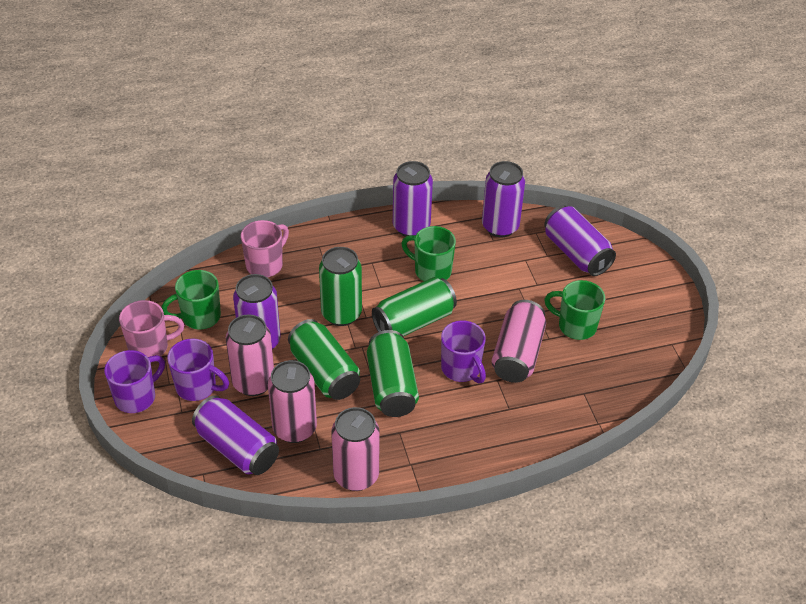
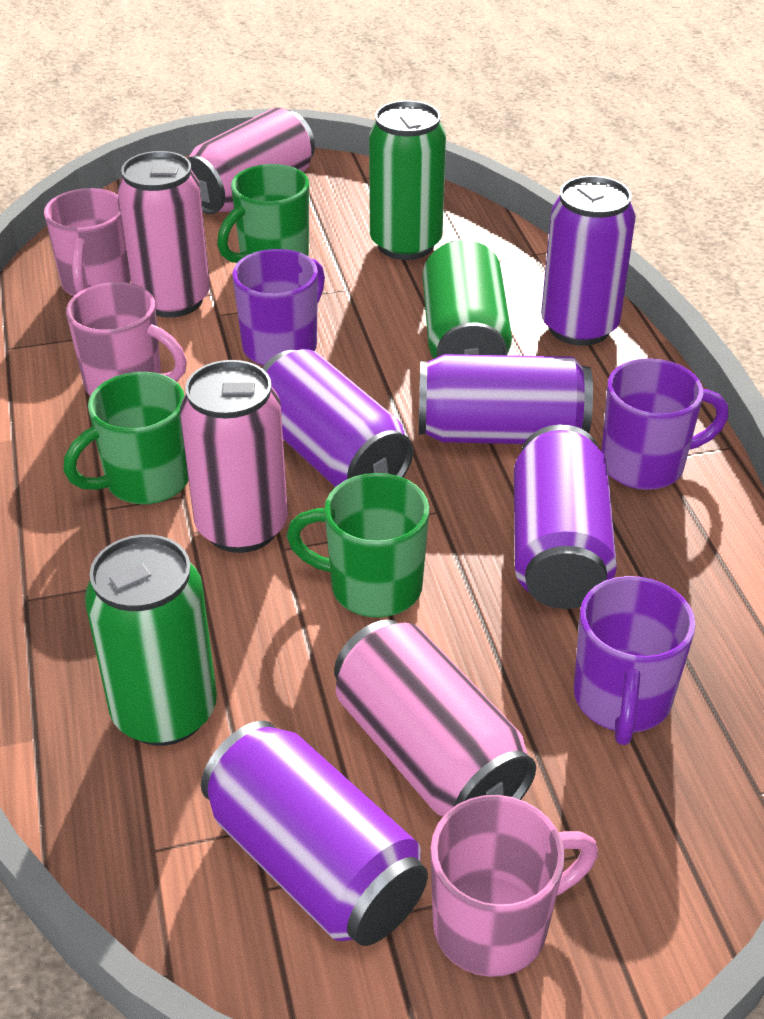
green can: [288,319,360,400] [319,247,362,326] [367,330,419,417] [372,277,457,336] = 4 -> [85,534,217,746] [369,100,446,260] [423,240,512,359] = 3
pink mug: [119,300,184,357] [241,220,289,277] = 2 -> [44,188,131,296] [66,282,187,396] [430,795,598,977] = 3

